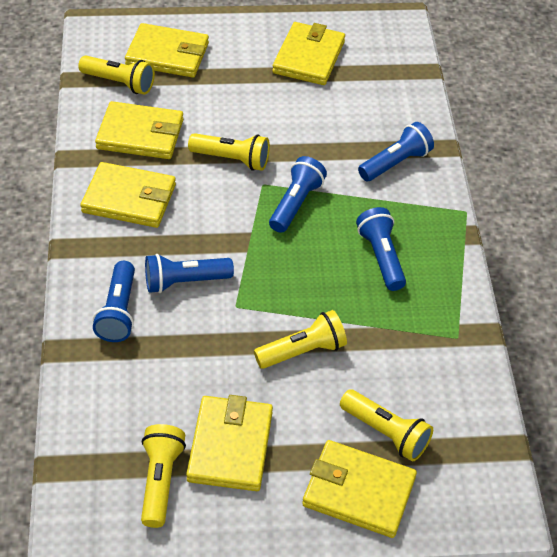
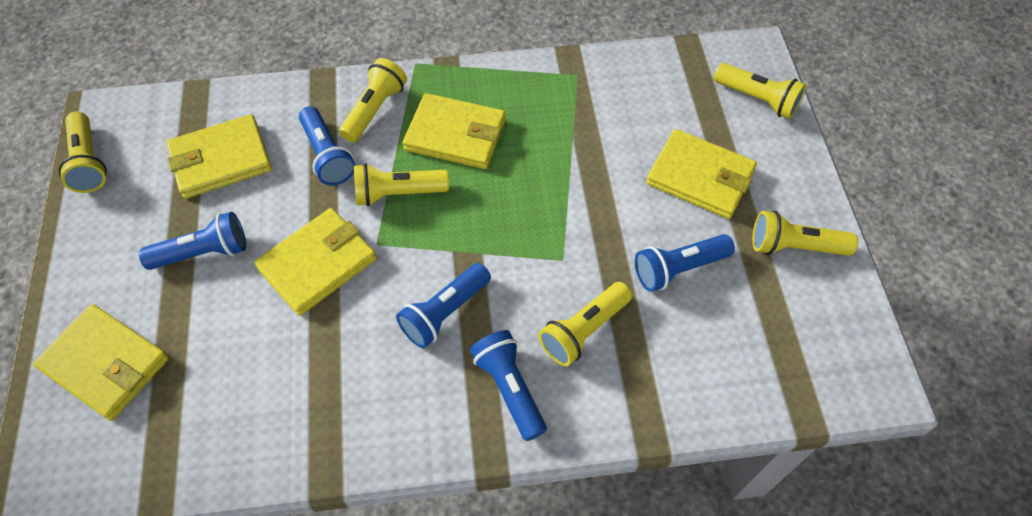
yellow flashlight: [78,56,155,95] [141,424,186,528] [188,133,270,171] [254,310,347,369] [340,389,433,462] = 5 -> [58,112,107,193] [339,58,407,142] [354,163,449,206] [539,282,632,366] [714,63,806,119] [752,211,858,256] = 6
yellow wallet: [81,162,176,228] [95,101,183,159] [125,23,209,78] [186,395,273,491] [272,22,345,85] [302,440,417,538] = 6 -> [33,304,169,421] [166,114,272,199] [254,208,377,316] [403,93,506,169] [646,129,757,219] = 5

